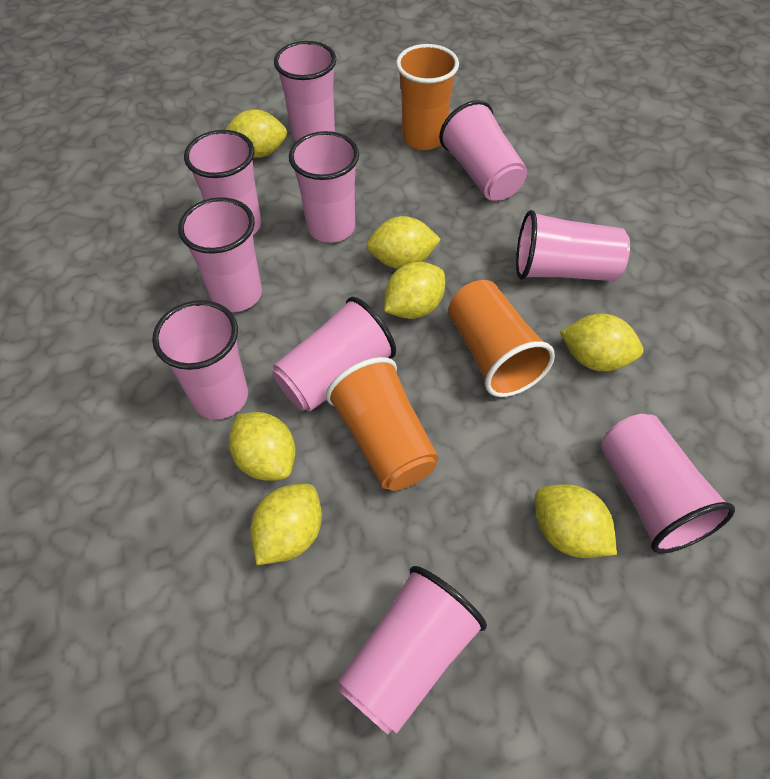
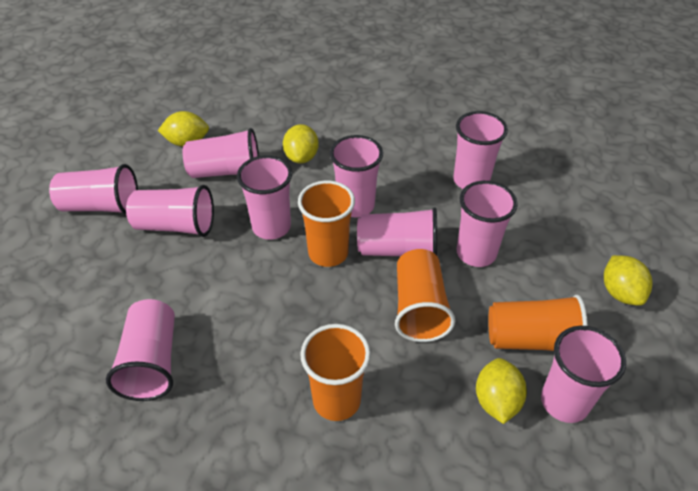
orange cup: [326,357,438,491] [396,44,459,150] [448,280,555,397] = 3 -> [298,180,355,267] [300,324,371,421] [395,249,456,342] [488,295,588,351] = 4
yellow lemon: [225,109,287,158] [229,412,296,481] [250,484,322,565] [367,216,441,269] [384,262,445,319] [535,484,617,558] [560,314,643,371] = 7 -> [158,111,209,147] [283,124,319,164] [476,358,527,424] [604,255,653,306] = 4

